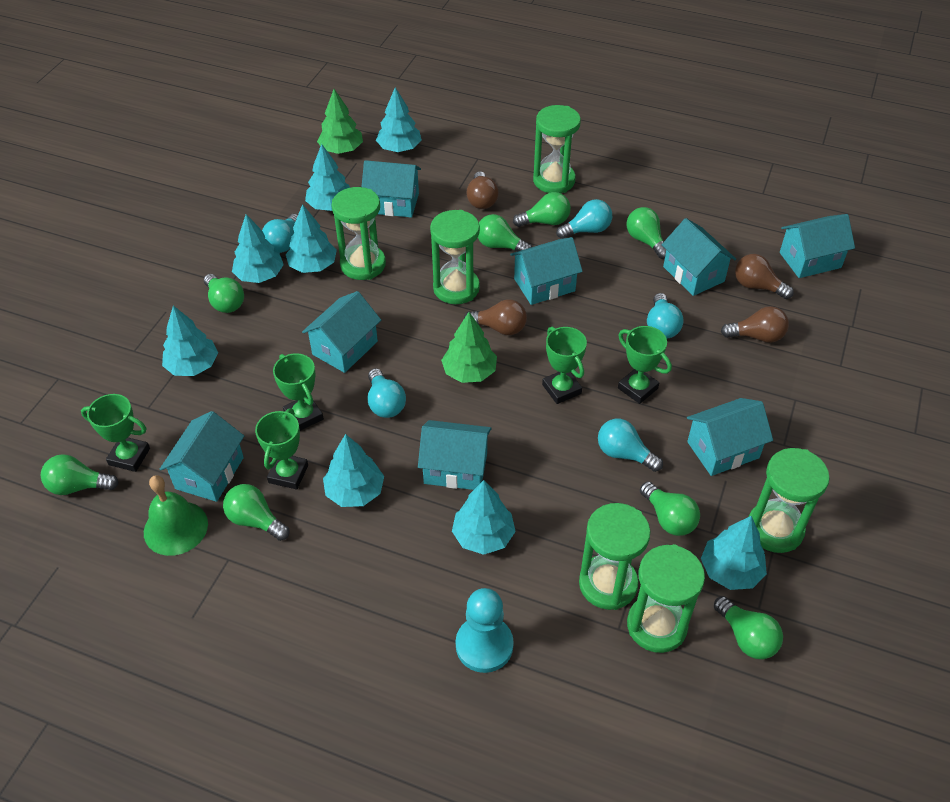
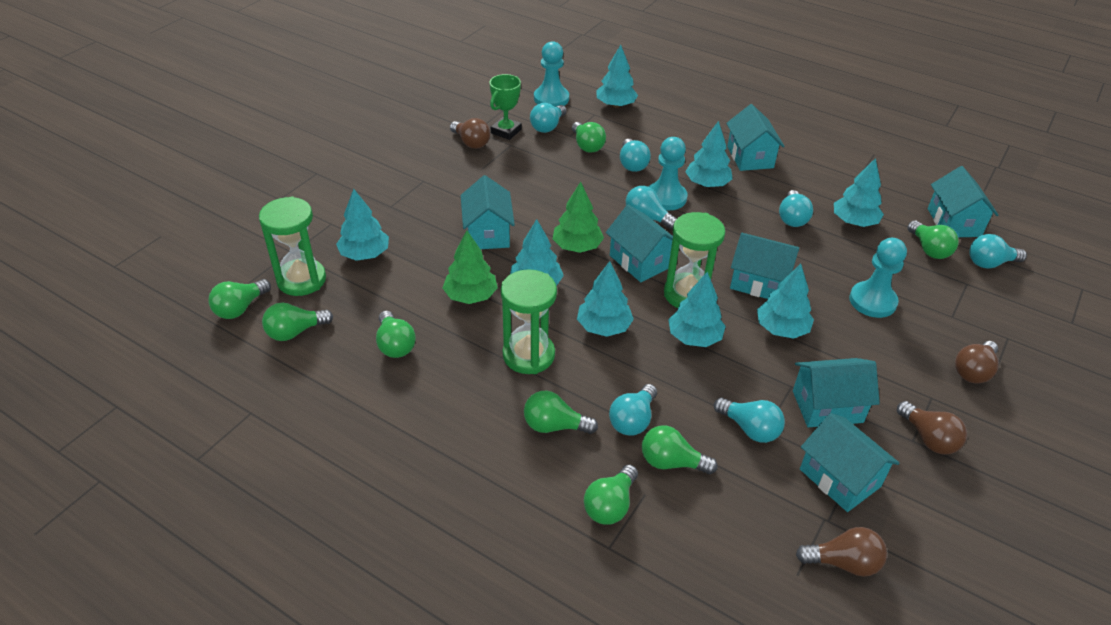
green bell: [144,475,208,556] = 1 -> none = 0
green hourglass: [332,187,386,280] [430,210,480,304] [533,105,581,193] [579,503,651,610] [627,544,705,653] [749,448,830,553] = 6 -> [259,197,326,296] [501,269,557,374] [664,212,725,308] = 3
green trophy: [81,394,150,472] [255,408,308,490] [273,353,324,431] [542,327,587,404] [618,326,672,404] = 5 -> [490,74,522,140] = 1
turquoise house: [160,411,244,502] [302,291,381,373] [362,160,421,218] [418,420,492,490] [510,237,583,305] [662,218,736,296] [687,398,773,476] [780,214,855,278] = 8 -> [461,175,515,249] [606,205,673,282] [726,104,785,171] [730,233,799,299] [793,358,880,427] [800,413,900,512] [928,166,999,237] = 7
turquoise light bulb: [262,214,298,253] [368,368,406,418] [556,199,612,239] [598,419,663,472] [647,293,683,339] = 5 -> [530,103,567,133] [609,384,657,436] [620,139,651,172] [626,186,677,230] [714,398,785,443] [779,190,813,227] [969,234,1027,269] = 7
turquoise pawn: [456,588,514,673] = 1 -> [534,41,569,107] [649,137,687,210] [849,238,907,318] = 3

